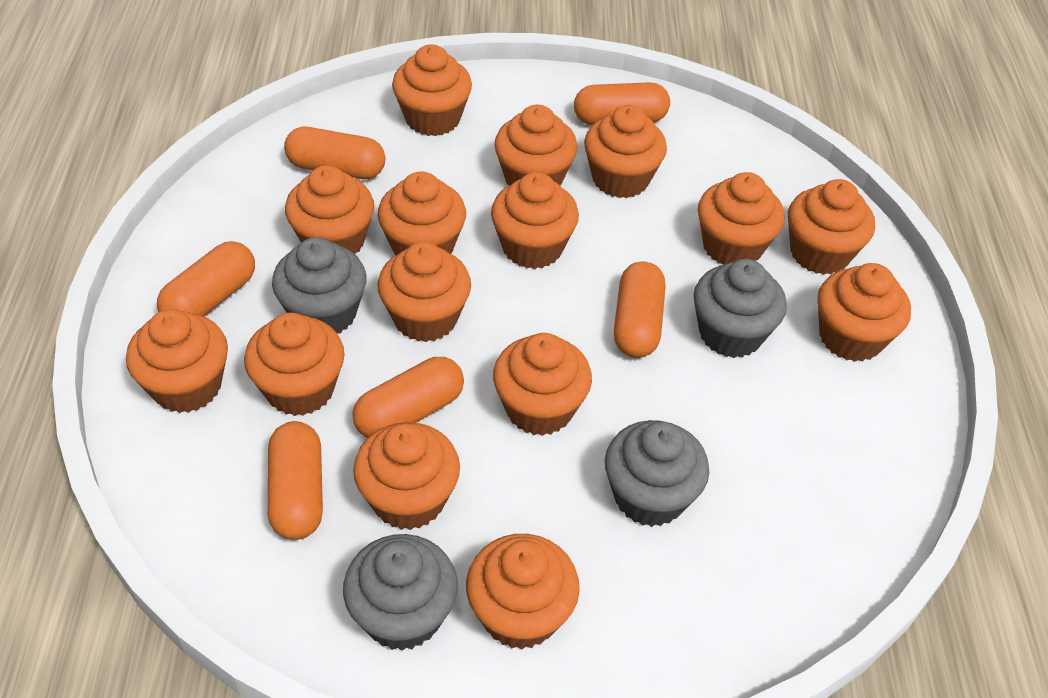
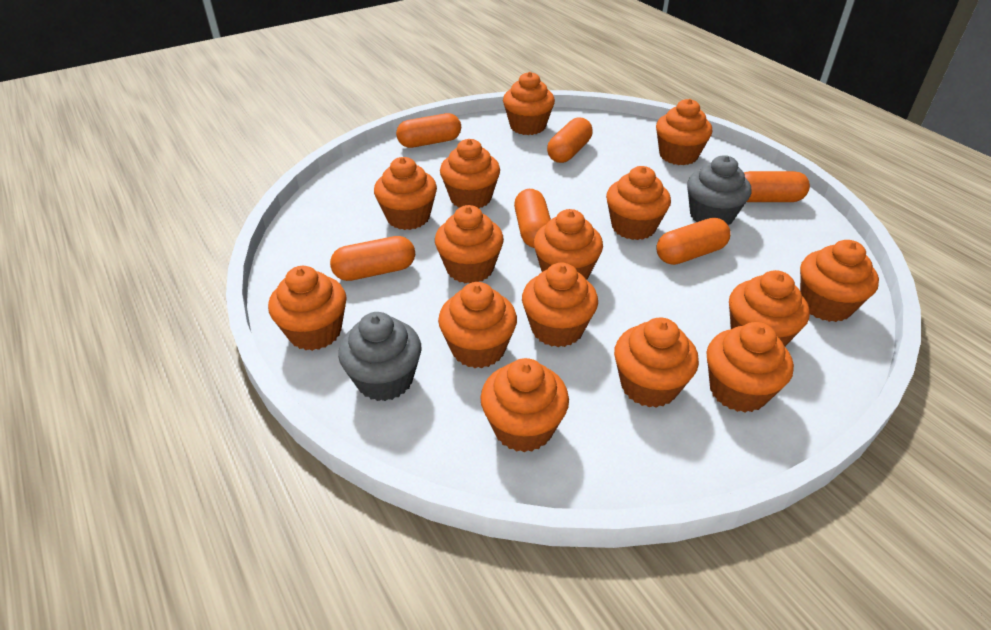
grey cupcake: [272,237,366,333] [343,534,458,651] [605,420,709,527] [693,259,787,358] = 4 -> [338,312,422,401] [687,155,752,225] = 2

